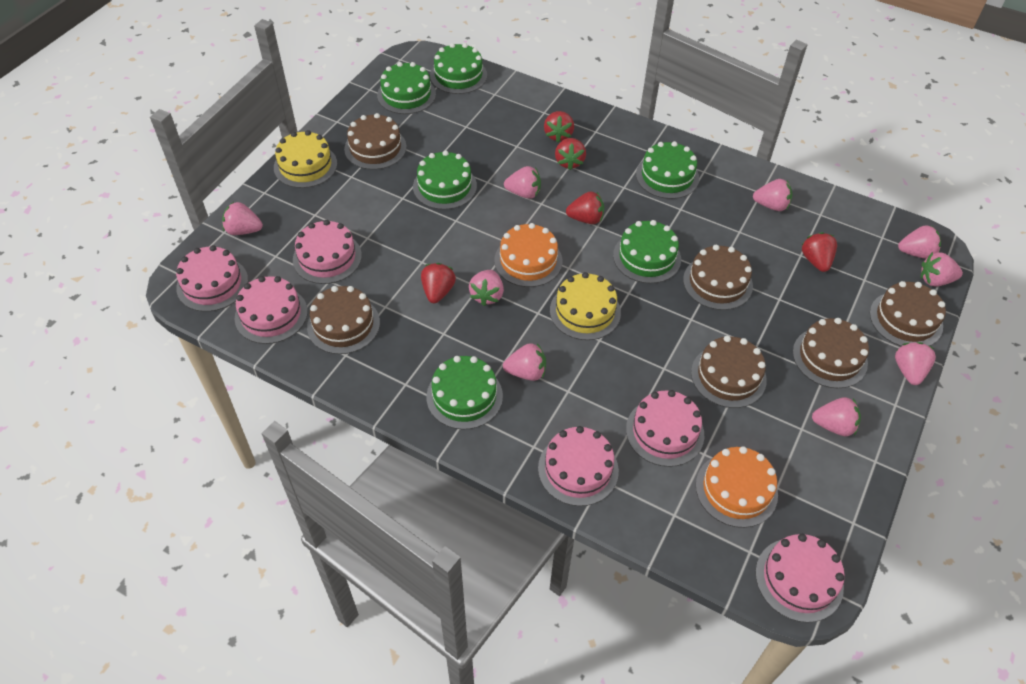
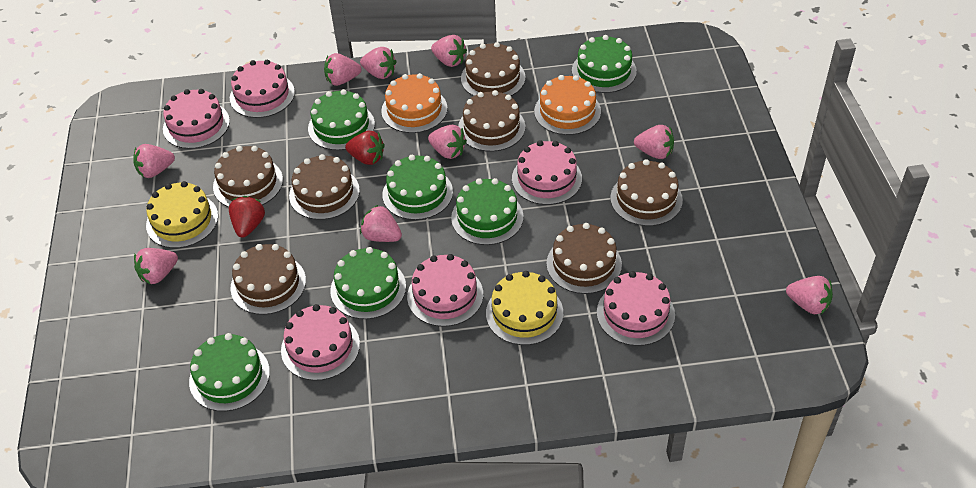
brown cake: [307,286,380,354] [344,113,407,170] [683,245,753,310] [691,336,767,408] [793,318,869,388] [870,281,946,346] = 6 -> [213,146,283,207] [230,244,306,315] [289,154,360,220] [458,90,525,152] [461,42,525,96] [547,223,622,294] [610,159,683,226] = 7
red strawberry: [421,263,456,303] [544,111,574,142] [555,138,586,170] [566,191,604,224] [802,232,837,272] = 5 -> [229,196,265,238] [345,131,385,165] = 2

